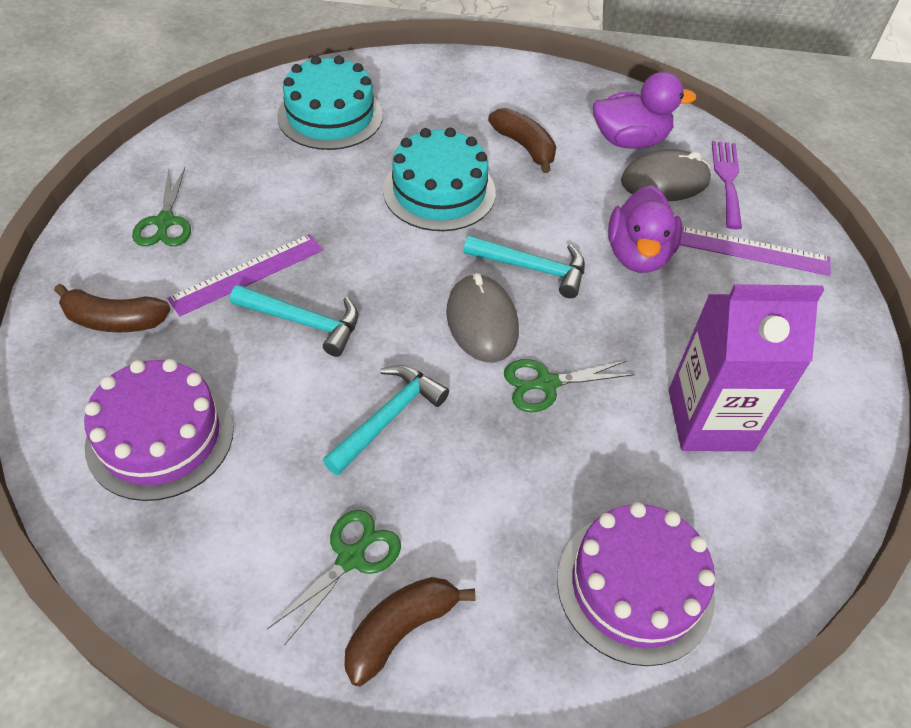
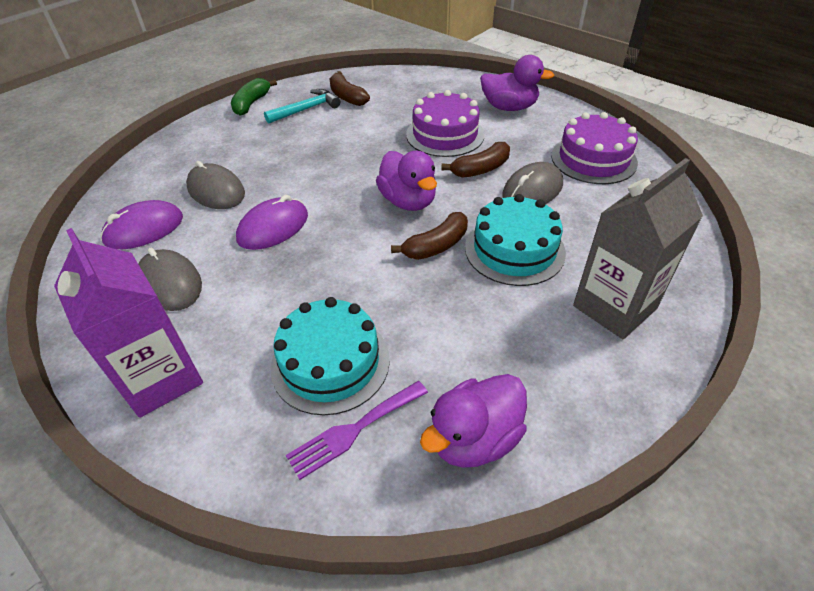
green banana: none = 0 -> [231,78,277,116] = 1
green scissors: [132,168,191,246] [267,510,401,645] [504,359,635,412] = 3 -> none = 0
grey carton: none = 0 -> [573,158,703,339] = 1
grey mouse: [446,273,519,362] [621,149,711,201] = 2 -> [139,248,202,311] [186,161,245,209] [502,162,563,204] = 3
purple duck: [593,71,697,149] [608,185,682,273] = 2 -> [376,151,437,211] [420,374,527,468] [480,55,554,111] = 3
purple mouse: none = 0 -> [101,200,183,249] [236,195,308,250] = 2
purple ruler: [167,234,323,316] [680,227,831,276] = 2 -> none = 0
turquoise hammer: [230,285,358,357] [323,365,449,475] [463,235,585,298] = 3 -> [264,89,340,124] = 1

